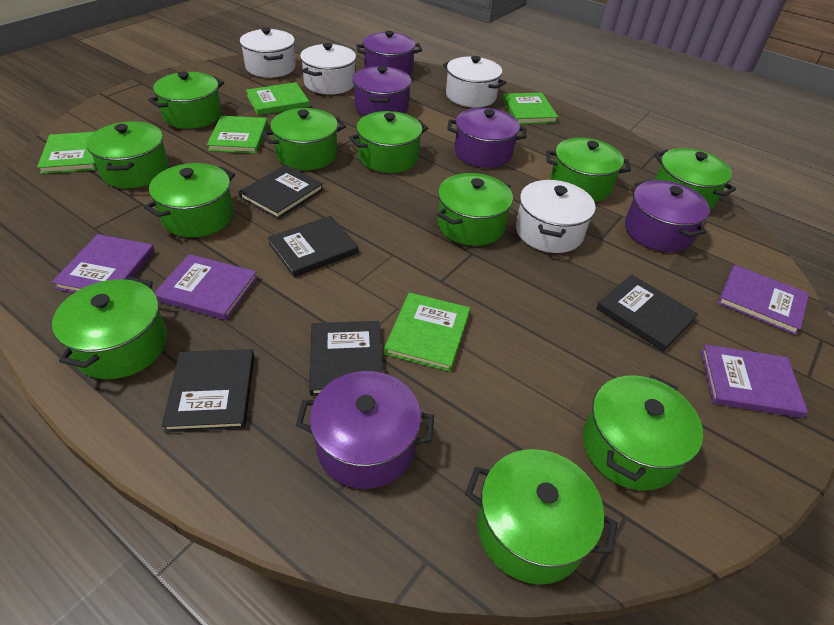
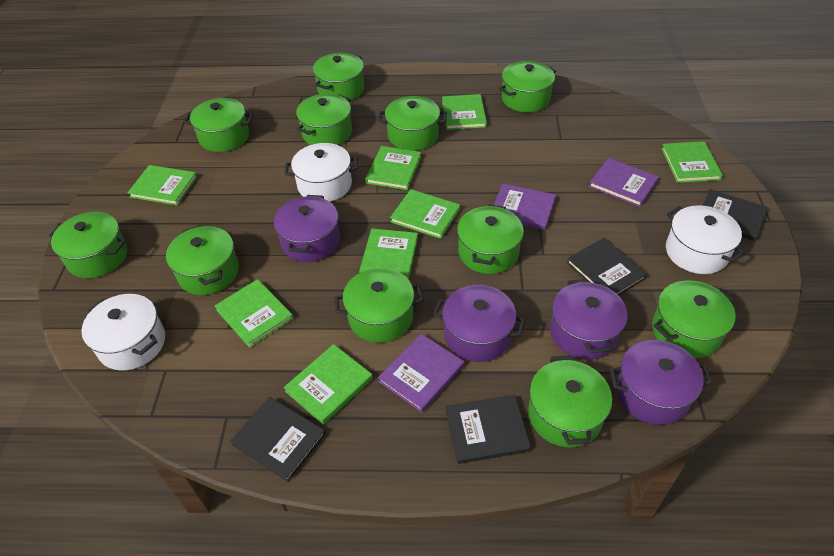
black book: [161,349,254,433] [239,165,324,219] [268,216,359,277] [309,321,383,396] [596,275,698,352] = 5 -> [230,397,326,482] [446,395,531,464] [567,238,647,296] [703,189,768,241] = 4
green book: [37,132,97,174] [207,116,268,154] [246,82,310,115] [384,293,470,372] [502,93,558,124] = 5 -> [127,165,197,205] [215,279,293,348] [284,344,373,424] [359,229,418,280] [365,146,422,190] [390,189,460,239] [442,94,487,130] [661,141,723,183] = 8
purple book: [52,234,155,293] [154,254,258,320] [701,344,808,418] [718,265,809,335] = 4 -> [378,334,464,412] [494,184,556,230] [589,158,659,207] = 3
purple pot: [296,371,434,489] [353,66,411,116] [356,31,422,75] [447,108,526,168] [625,180,710,252] = 5 -> [274,195,340,262] [433,285,525,362] [550,279,627,360] [609,340,712,425] = 4
white pot: [240,27,296,78] [300,43,356,94] [443,56,506,107] [516,180,595,253] = 4 -> [81,294,165,371] [285,143,358,202] [666,205,745,274] = 3

